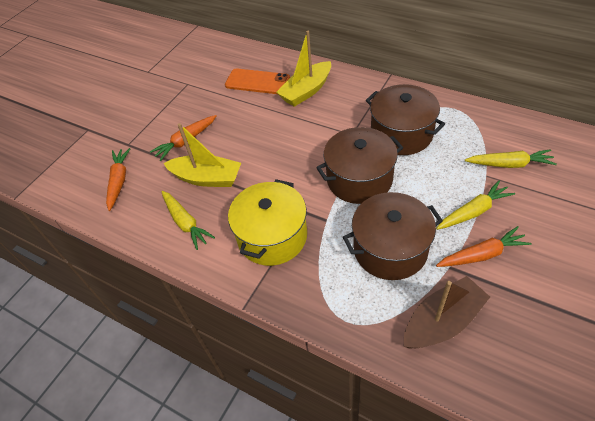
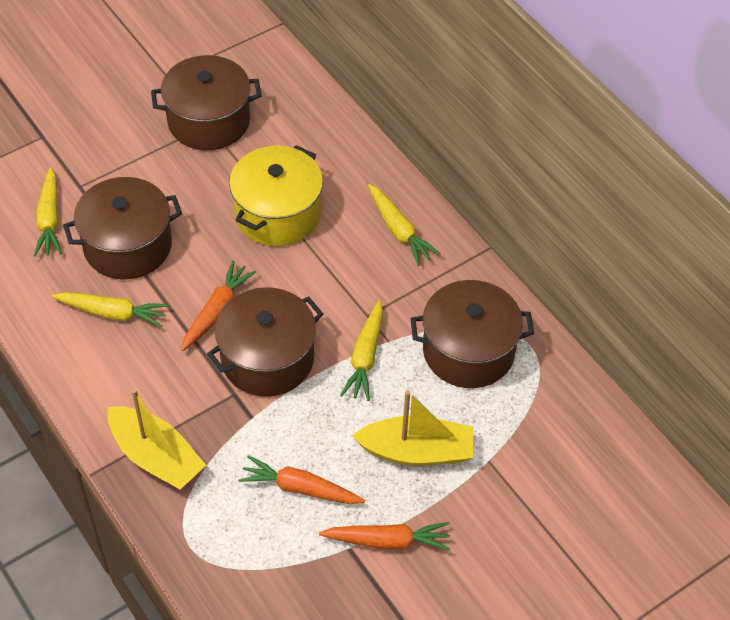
brown boat: [404,276,490,349] = 1 -> none = 0
brown pot: [316,127,403,204] [343,192,443,280] [366,84,445,155] = 3 -> [63,177,182,280] [151,55,261,150] [207,287,323,397] [411,280,534,388] = 4
orange phone: [225,69,290,94] = 1 -> none = 0
yellow carrot: [161,191,215,250] [436,180,515,230] [465,149,557,168] = 3 -> [34,167,62,257] [52,292,169,327] [340,300,383,401] [368,184,441,266] = 4

